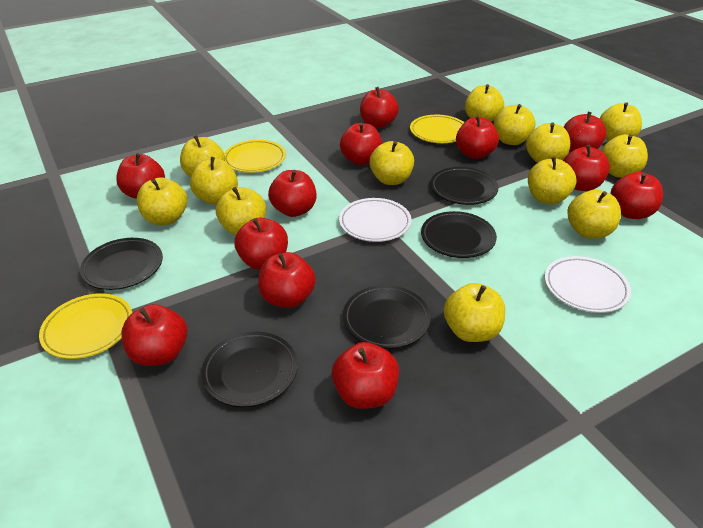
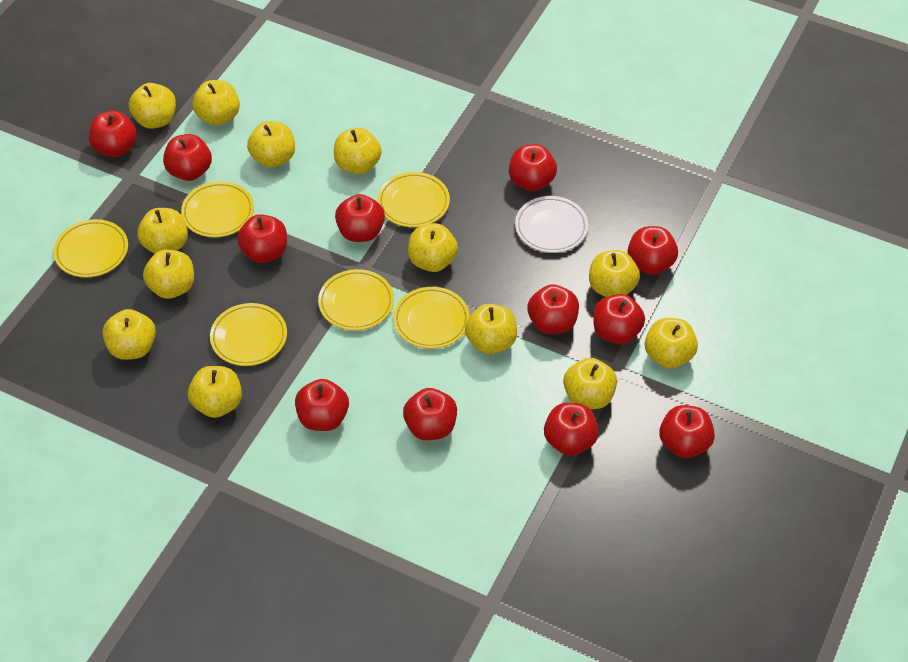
black plate: [80,238,163,290] [201,332,298,407] [343,285,430,349] [421,211,497,258] [430,167,499,205] = 5 -> none = 0
white plate: [339,198,411,242] [545,256,631,313] = 2 -> [515,196,588,253] = 1
yellow plate: [39,293,132,359] [224,140,286,173] [410,115,465,143] = 3 -> [53,219,128,278] [181,181,254,237] [210,303,287,366] [318,269,394,330] [378,172,450,227] [393,287,470,349] = 6

